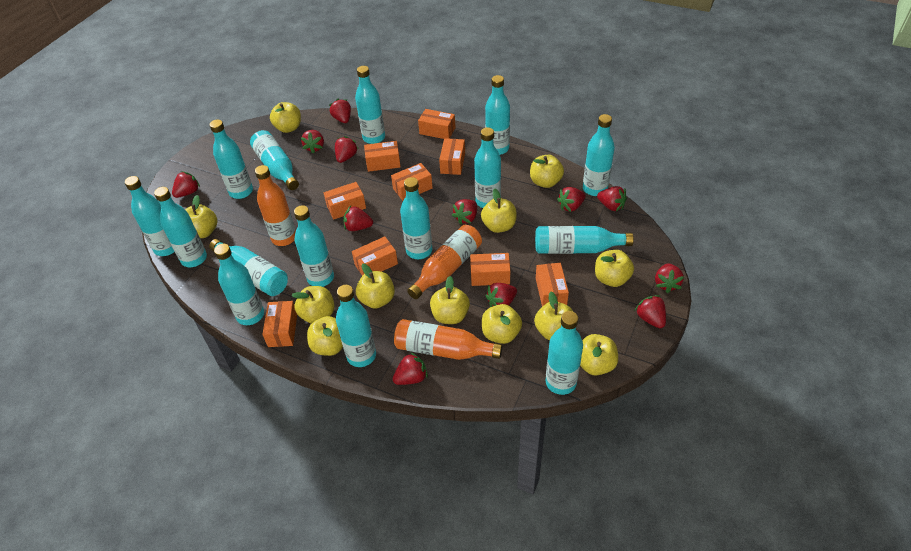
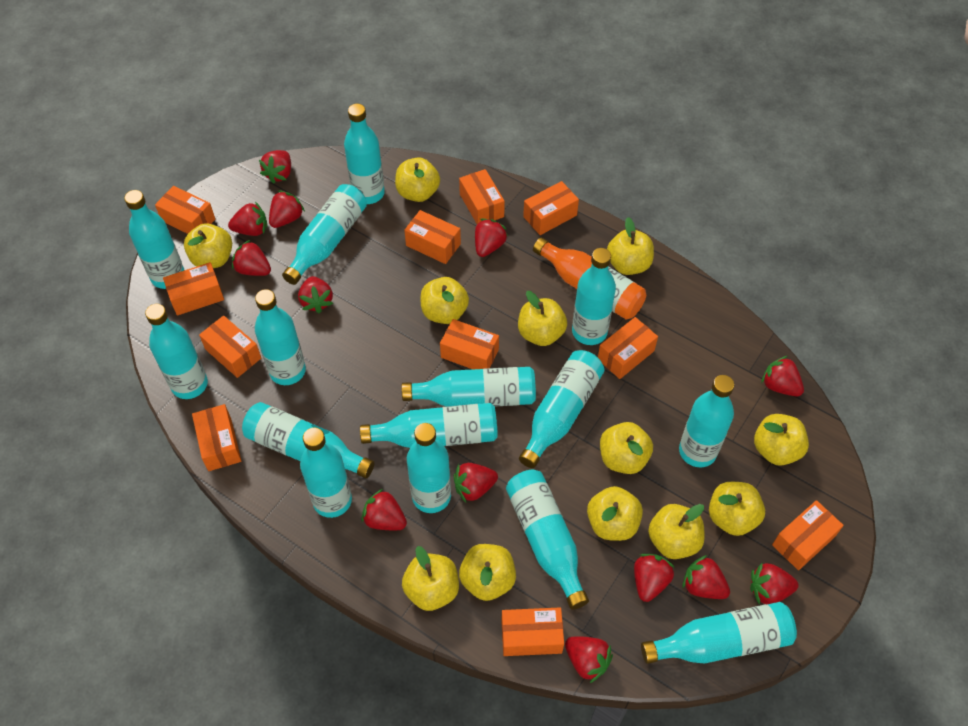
orange bottle: [255,165,296,246] [394,319,502,360] [407,225,482,299] = 3 -> [533,237,646,320] = 1
orange box: [262,301,297,347] [324,182,366,219] [352,236,398,276] [364,141,401,172] [391,163,433,201] [418,109,456,139] [439,138,465,175] [470,253,510,286] [536,263,569,307] = 9 -> [155,186,215,234] [163,262,224,315] [192,404,241,471] [199,316,261,378] [404,210,461,264] [440,319,499,369] [459,169,505,224] [501,607,564,656] [523,181,579,235] [598,317,658,379] [772,500,844,570] = 11
red strawberry: [172,171,200,198] [301,130,324,154] [329,99,351,123] [335,136,358,163] [343,206,373,231] [393,352,428,385] [452,199,477,225] [485,283,517,307] [557,187,586,212] [597,186,627,211] [635,295,666,328] [655,263,684,293] = 12 -> [228,202,267,236] [232,240,271,276] [259,150,291,184] [269,190,305,228] [298,276,333,314] [361,489,407,530] [454,463,498,502] [475,219,508,257] [565,636,613,683] [634,554,675,602] [683,555,730,599] [750,563,798,605] [761,356,804,396] = 13

